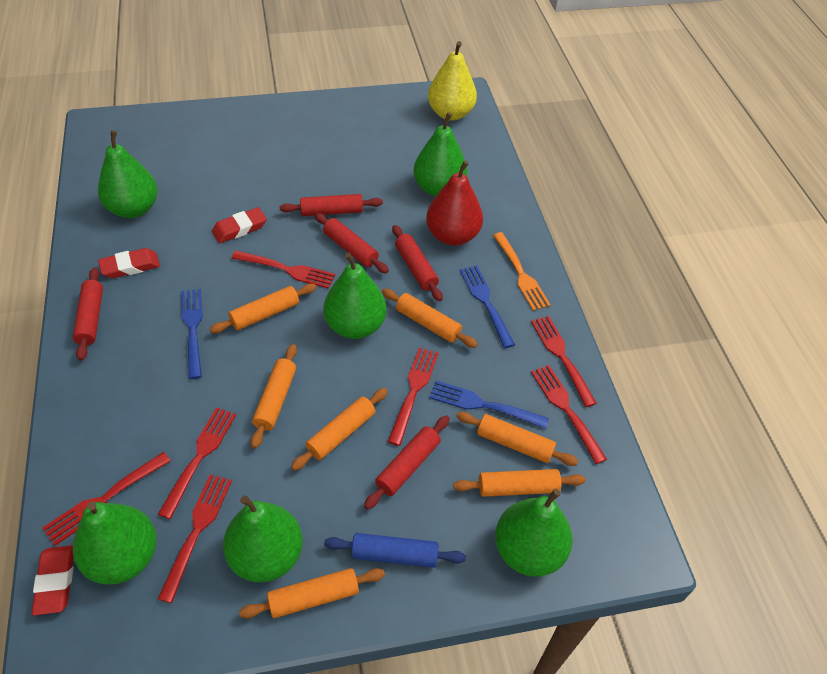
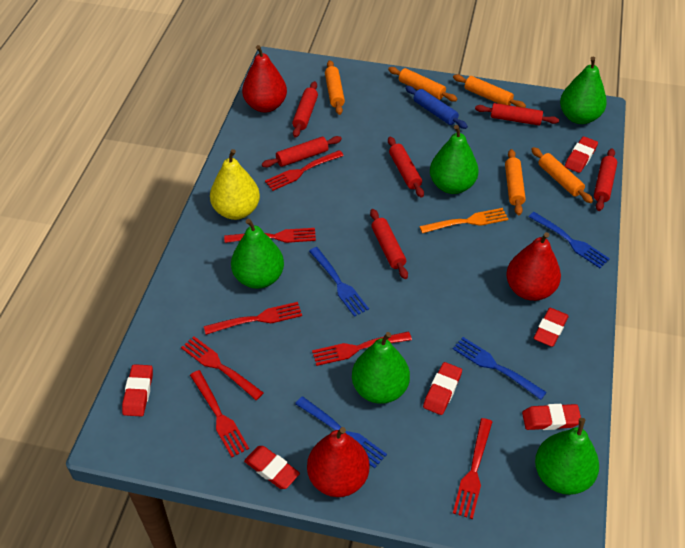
blue fork: [181,289,203,379] [429,381,549,429] [459,265,515,348] = 3 -> [295,396,387,468] [309,247,369,317] [453,337,547,400] [529,212,610,268] = 4
green pear: [73,501,156,584] [98,130,157,218] [223,495,303,582] [324,253,387,339] [414,112,467,196] [495,489,573,577] = 6 -> [231,219,284,289] [352,332,410,404] [430,125,479,194] [535,418,599,495] [560,57,607,124] = 5
orange rolling pin: [210,283,316,333] [239,568,385,618] [251,344,297,448] [291,388,388,471] [382,289,478,348] [453,469,586,497] [456,412,578,466] = 7 -> [325,60,345,115] [388,67,457,102] [453,74,526,108] [505,149,526,215] [531,147,593,203] = 5
red eraser: [32,545,74,616] [98,248,160,278] [212,207,267,243] = 3 -> [122,364,153,416] [244,446,300,489] [423,362,462,415] [522,404,581,430] [534,308,569,347] [565,136,598,173] = 6
red pear: [426,160,483,246] = 1 -> [242,45,287,112] [307,427,369,497] [506,232,561,301] = 3
red rolling pin: [73,267,103,361] [279,194,383,216] [314,213,389,273] [364,415,450,509] [392,225,443,302] = 5 -> [262,136,342,168] [292,81,318,138] [370,209,408,279] [388,137,424,198] [475,103,559,126] [594,148,617,211] = 6

